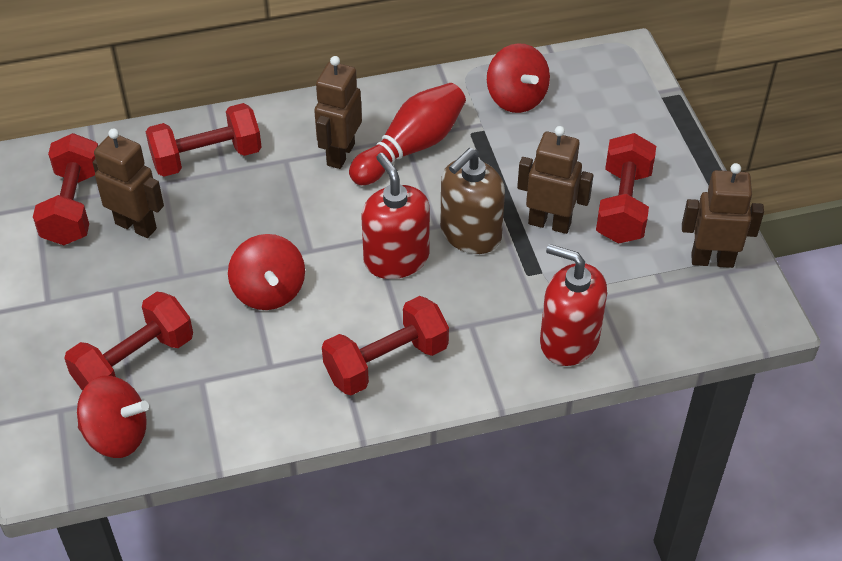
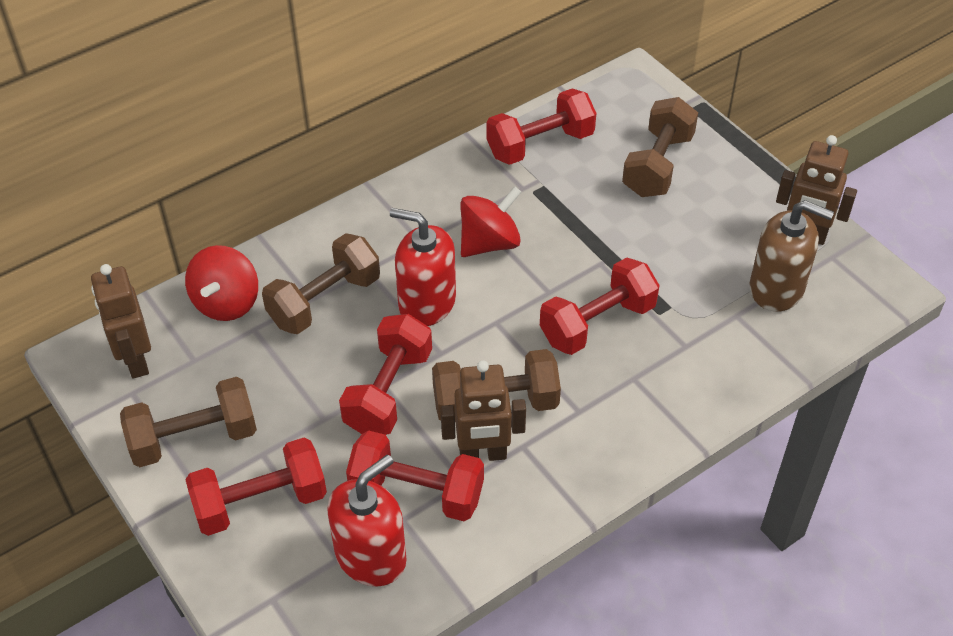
brown dumbbell: none = 0 -> [120,377,257,467] [262,233,380,334] [432,349,561,421] [622,97,698,197] = 4
brown robot: [93,128,164,238] [314,56,362,169] [517,126,593,234] [682,163,764,268] = 4 -> [91,264,151,379] [440,360,526,461] [776,135,857,245] = 3
red bowling pin: [349,83,466,185] = 1 -> none = 0
red spinning top: [77,375,149,458] [228,234,305,310] [487,43,550,113] = 3 -> [185,245,258,321] [460,186,521,257] = 2

